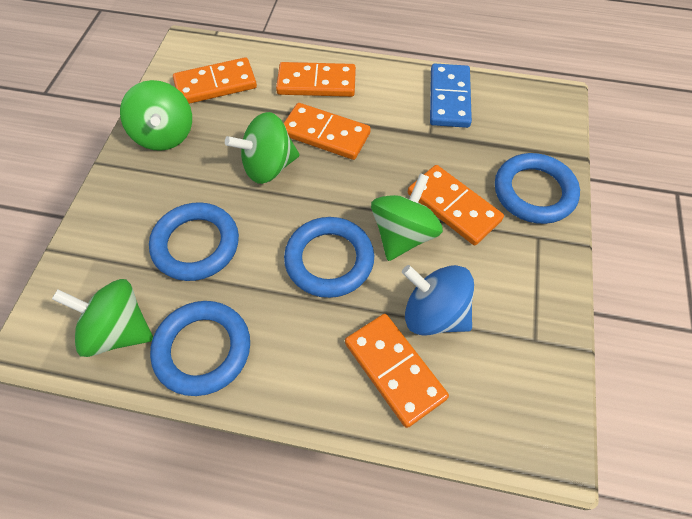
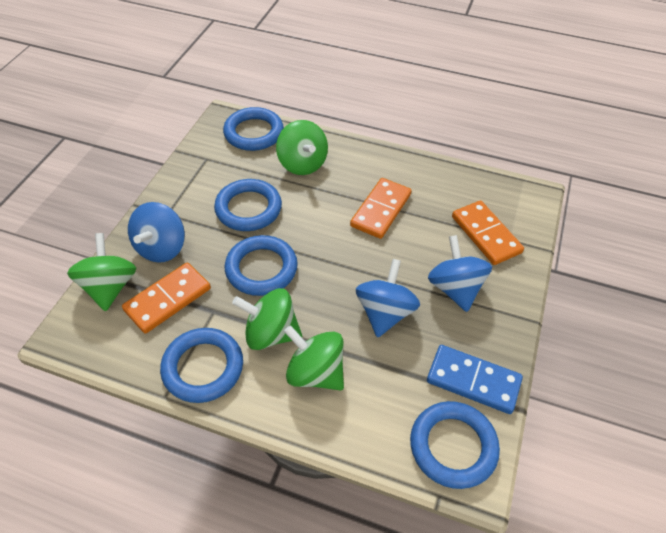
blue ring: [149,202,239,281] [150,301,250,396] [284,217,374,298] [495,153,580,224] = 4 -> [160,328,243,403] [214,179,282,231] [223,107,284,151] [225,235,298,296] [410,401,500,489] = 5
blue spinning top: [402,265,474,336] = 1 -> [128,202,185,263] [356,259,420,337] [428,235,492,312] = 3
orange domino: [173,57,257,104] [276,62,356,97] [284,103,371,160] [345,314,449,428] [408,165,504,245] = 5 -> [122,262,211,334] [350,178,412,239] [452,200,524,265] = 3

